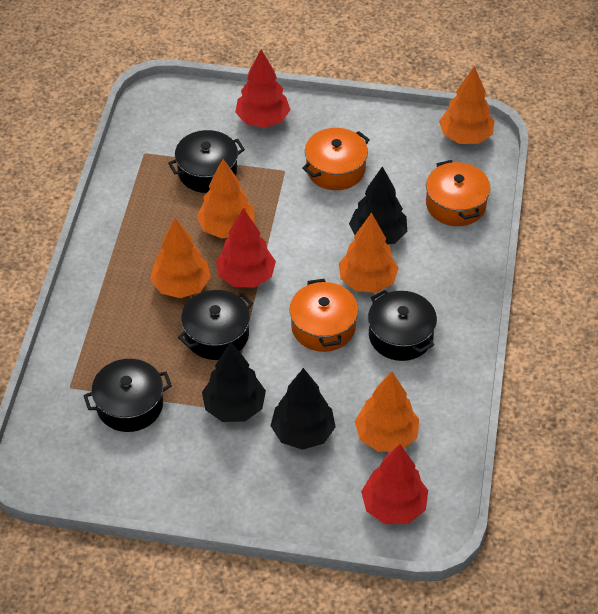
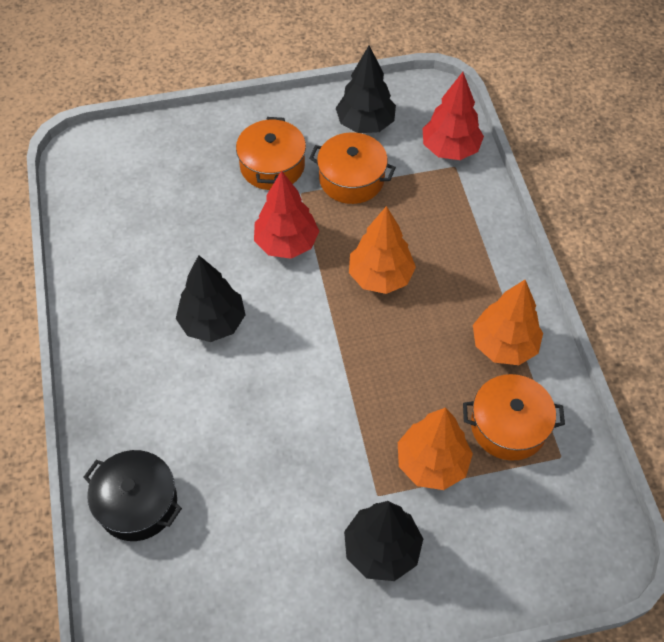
black pot: [83,359,172,432] [168,130,245,193] [178,290,253,360] [368,290,437,361] = 4 -> [83,450,182,541] = 1
orange tree: [150,218,211,298] [197,159,255,239] [339,213,399,293] [355,371,419,452] [439,66,495,144] = 5 -> [349,206,416,294] [398,408,473,490] [473,280,543,365] = 3
red tree: [216,208,276,287] [235,49,291,128] [361,444,428,524] = 3 -> [254,170,319,259] [423,72,484,160] = 2

